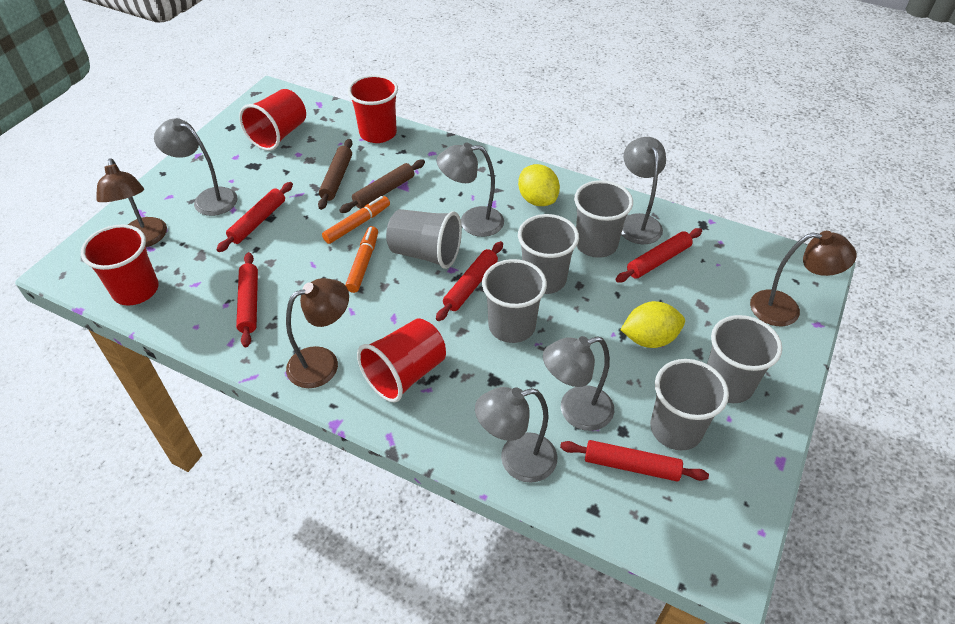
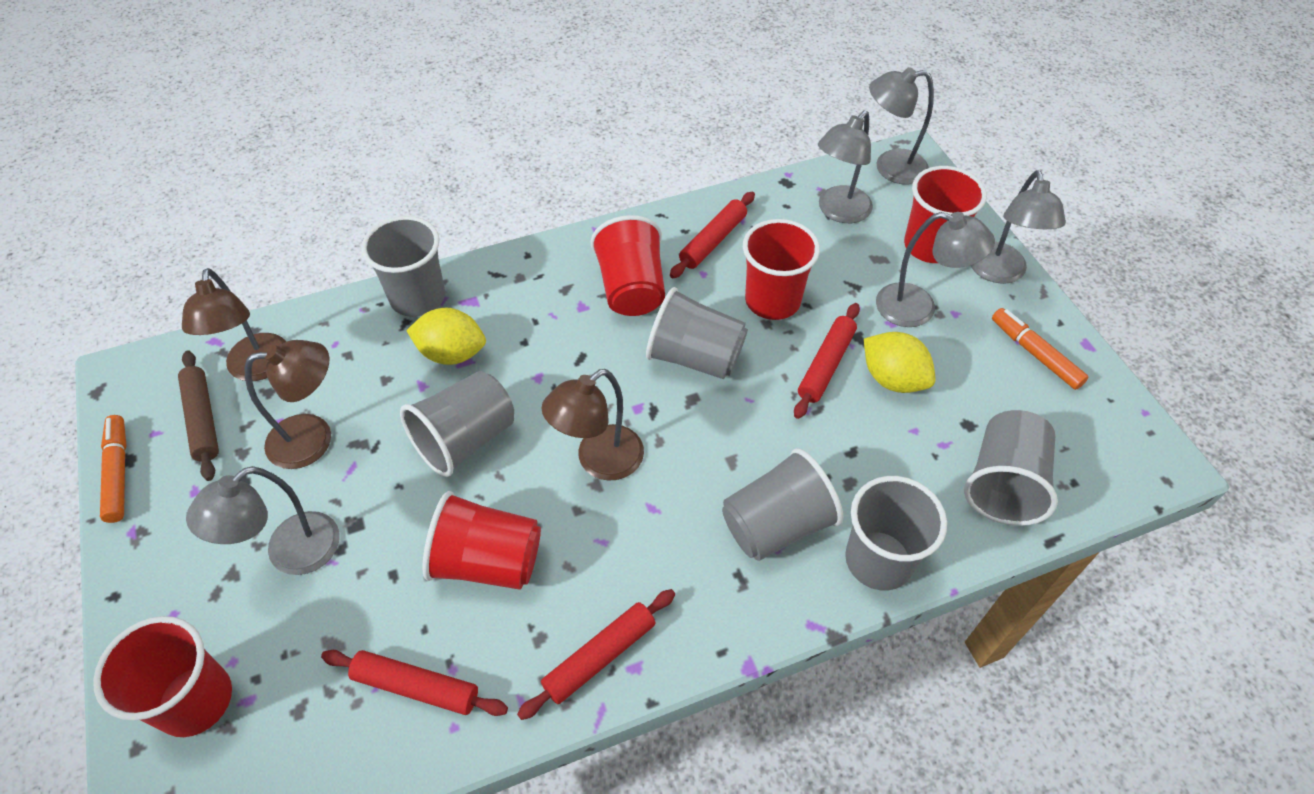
brown rolling pin: [318,139,353,210] [340,160,425,213] = 2 -> [178,351,219,481] = 1
red cup: [81,224,159,306] [239,89,306,151] [348,75,398,143] [357,318,446,403] = 4 -> [93,616,232,737] [422,491,541,590] [591,215,665,316] [743,219,820,320] [904,166,987,263] = 5
red rolling pin: [216,182,293,252] [236,252,258,347] [436,241,503,321] [560,440,709,481] [615,228,702,282] = 5 -> [321,650,508,716] [517,589,675,720] [670,192,755,278] [794,303,860,419] = 4

